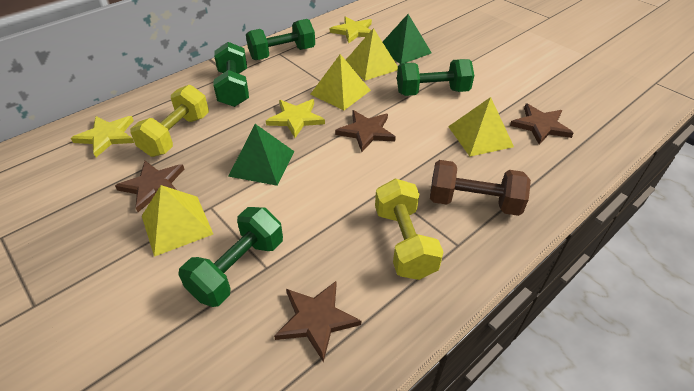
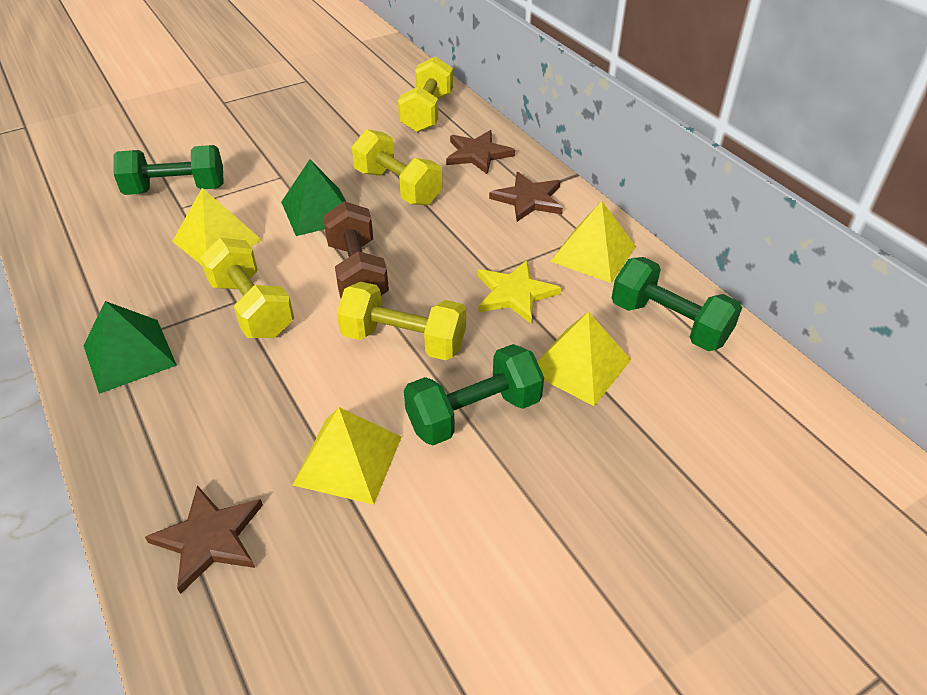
brown star: [115,161,184,212] [274,281,361,362] [335,110,396,152] [510,104,574,145] = 4 -> [145,485,263,594] [446,130,515,174] [489,172,563,222] = 3
green dumbbell: [178,207,283,307] [214,42,249,107] [246,19,315,60] [397,59,474,96] = 4 -> [113,145,224,195] [404,344,544,445] [612,257,742,351] = 3
yellow dumbbell: [130,85,209,157] [375,178,444,280] = 2 -> [200,238,294,338] [337,282,466,360] [352,129,442,205] [398,57,453,132] = 4
yellow star: [71,116,134,157] [266,99,325,138] [330,16,372,44] = 3 -> [478,260,561,324] = 1

